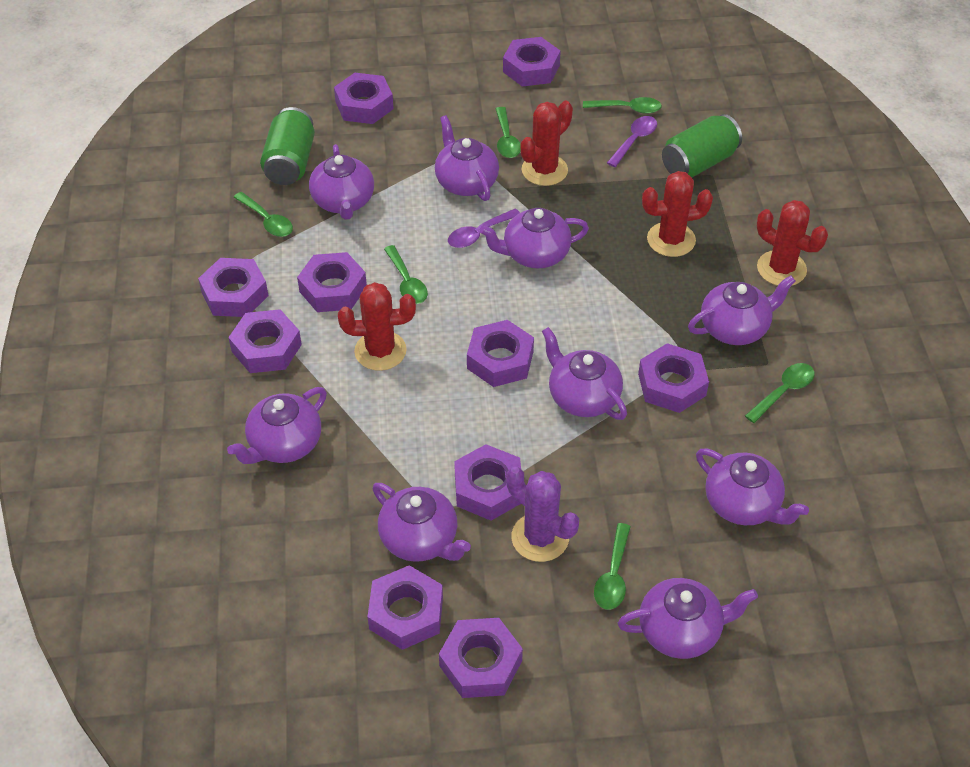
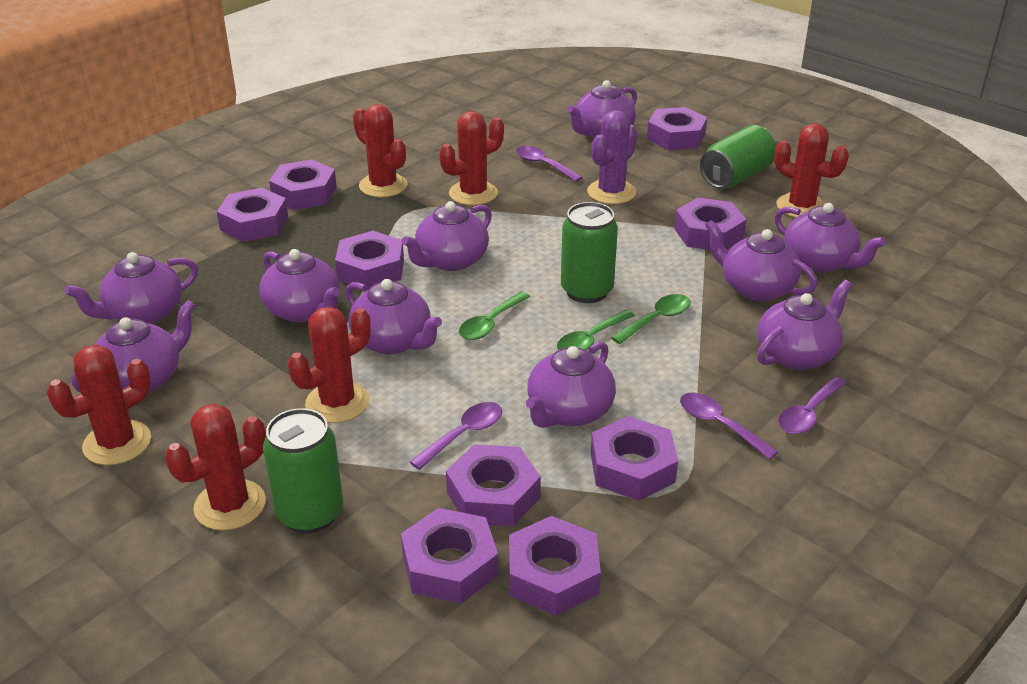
green can: [260,107,315,185] [662,114,742,177] = 2 -> [263,408,343,533] [561,202,618,303] [700,125,777,188] = 3
green spoon: [234,192,293,237] [384,245,428,304] [496,107,521,158] [583,97,662,114] [594,523,631,610] [745,363,815,423] = 6 -> [459,291,531,340] [557,310,635,350] [611,294,691,344] = 3
purple nut: [198,258,269,317] [228,309,302,373] [297,252,367,312] [334,73,393,124] [368,565,443,650] [439,618,523,698] [454,444,521,521] [467,320,534,387] [503,37,561,86] [638,343,709,413] = 10 -> [217,188,288,242] [269,159,337,210] [335,231,404,290] [401,508,498,604] [446,444,541,526] [509,516,601,616] [591,416,678,501] [647,107,707,150] [674,198,747,250] = 9
purple spoon: [448,209,520,248] [607,116,657,167] = 2 -> [410,402,502,470] [516,146,583,182] [680,393,778,460] [778,377,846,434] = 4
purple teapot: [227,387,327,464] [309,144,374,220] [373,483,471,562] [435,115,499,201] [479,208,589,268] [542,327,627,420] [618,578,758,659] [688,275,796,345] [696,449,809,525] = 9 -> [65,252,198,324] [72,300,196,393] [259,249,340,322] [346,279,442,354] [401,201,492,271] [526,341,616,428] [567,80,637,138] [705,220,817,301] [757,280,852,370] [774,203,886,273] = 10
red cactus: [338,282,416,371] [520,101,573,186] [642,171,713,257] [757,200,828,286] = 4 -> [47,345,151,465] [165,404,266,530] [288,307,371,423] [353,104,408,198] [440,111,504,205] [774,123,849,218] = 6

